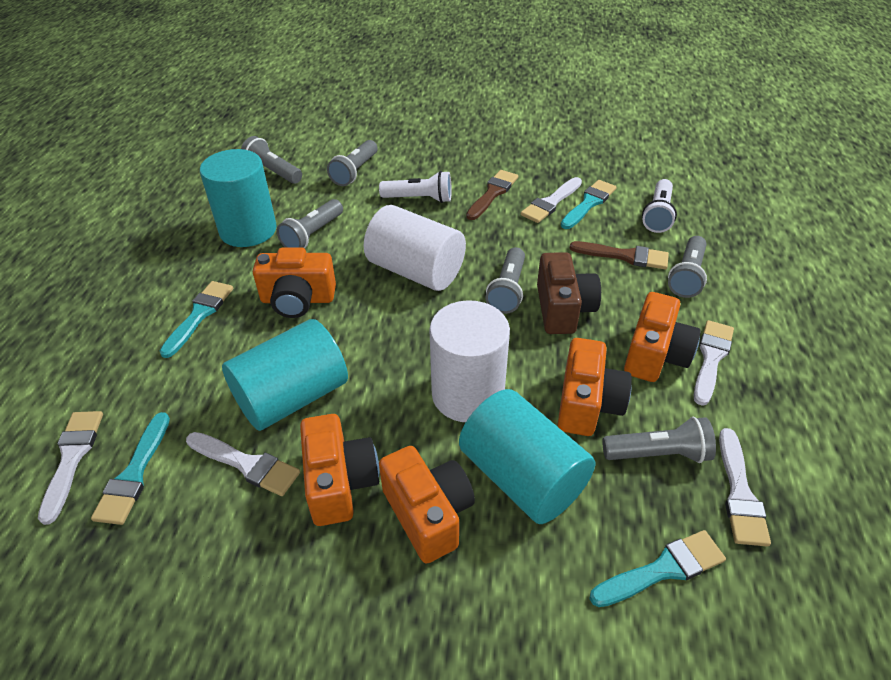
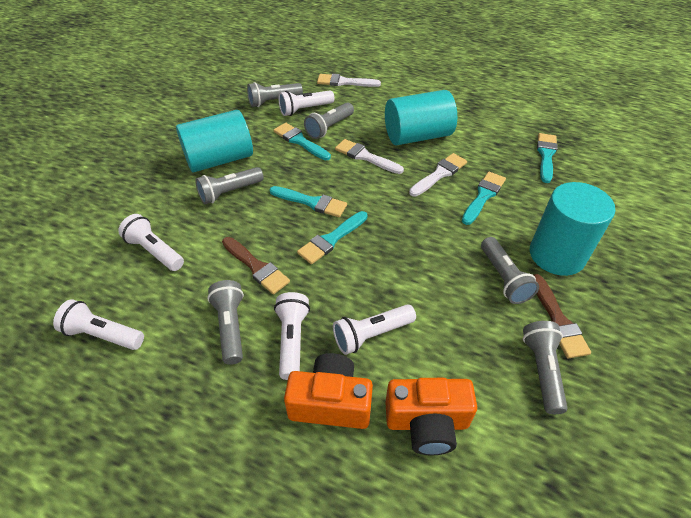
brown camera: [537,252,601,334] = 1 -> none = 0
orange camera: [253,247,336,318] [300,414,379,526] [379,446,475,564] [558,338,632,436] [624,292,701,382] = 5 -> [284,353,373,429] [385,378,477,456] = 2
turquoise brush: [91,412,170,525] [160,281,233,358] [561,180,617,229] [589,530,726,607] = 4 -> [269,186,347,217] [273,123,331,160] [297,211,368,264] [462,172,506,225] [537,133,558,183] = 5
white brush: [38,411,103,525] [186,432,300,496] [521,177,582,223] [694,320,734,406] [719,428,771,547] = 5 -> [317,74,381,87] [335,139,404,174] [409,153,467,197] = 3
white cylinder: [364,205,466,291] [429,300,510,422] = 2 -> none = 0
white flashlight: [379,171,452,203] [642,179,677,233] = 2 -> [53,299,144,350] [118,214,184,271] [274,292,310,380] [278,90,334,116] [333,304,416,355] = 5

